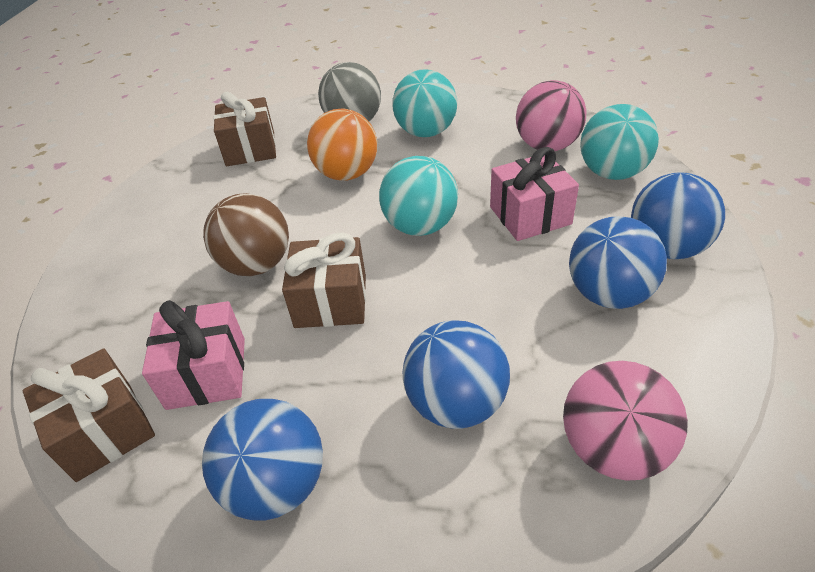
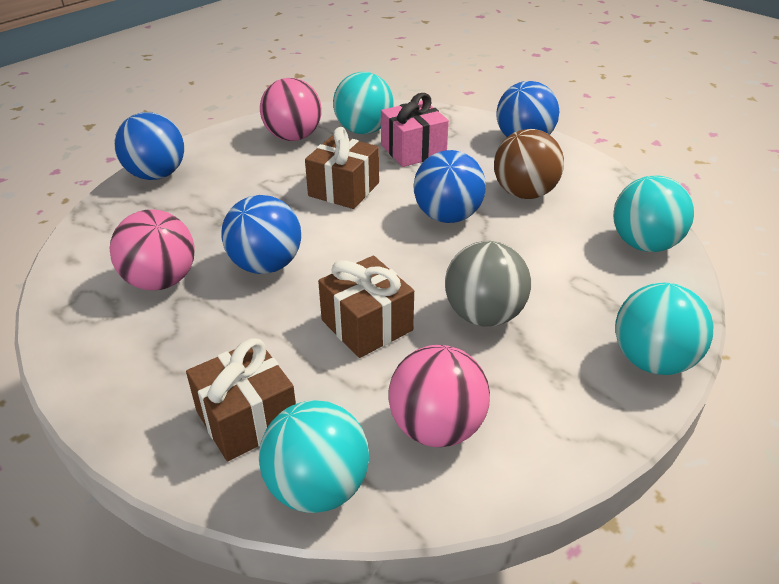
orange ball: [307,109,377,181] = 1 -> none = 0
pink ball: [516,80,586,151] [563,361,688,481] = 2 -> [109,209,195,291] [260,78,322,141] [388,345,490,447] = 3
pink gift: [142,300,245,410] [490,147,579,241] = 2 -> [381,93,449,167] = 1
turquoise ball: [379,156,458,236] [392,69,457,137] [580,104,659,180] = 3 -> [259,400,369,513] [333,72,393,134] [613,176,694,252] [615,283,714,375] = 4

